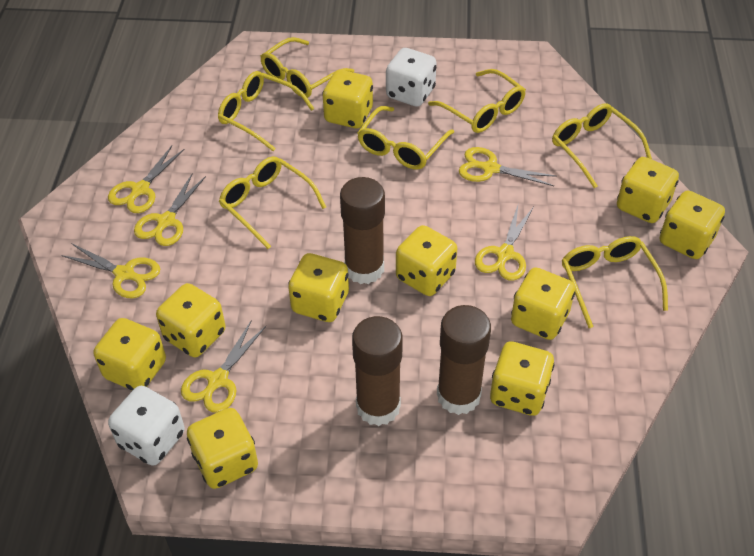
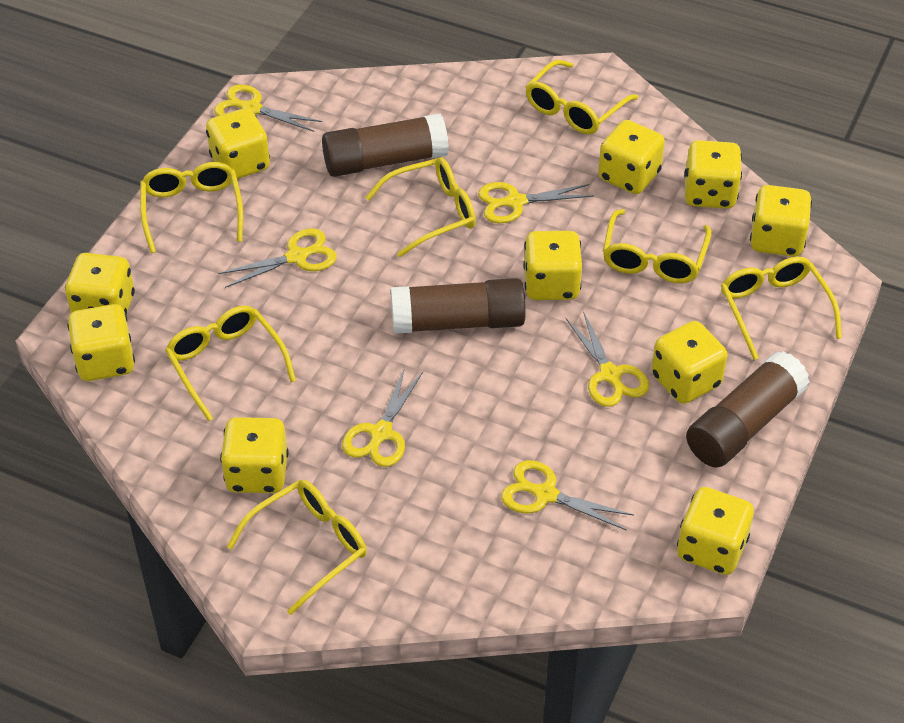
white dice: [108,386,185,466] [386,48,437,107] = 2 -> none = 0

